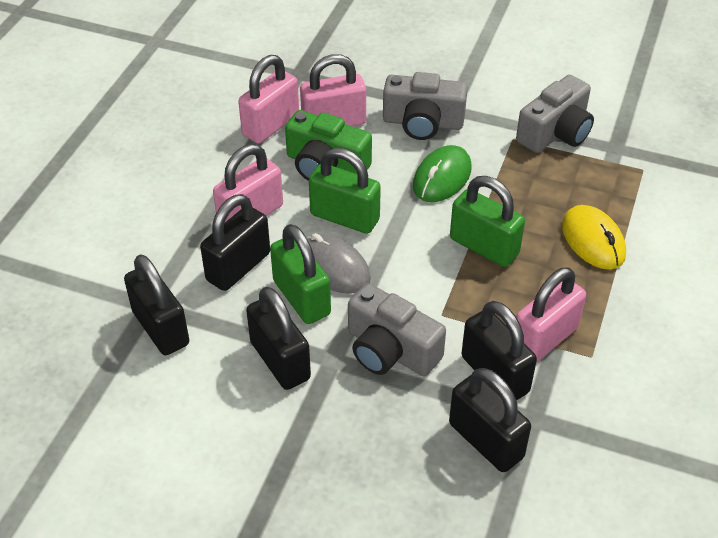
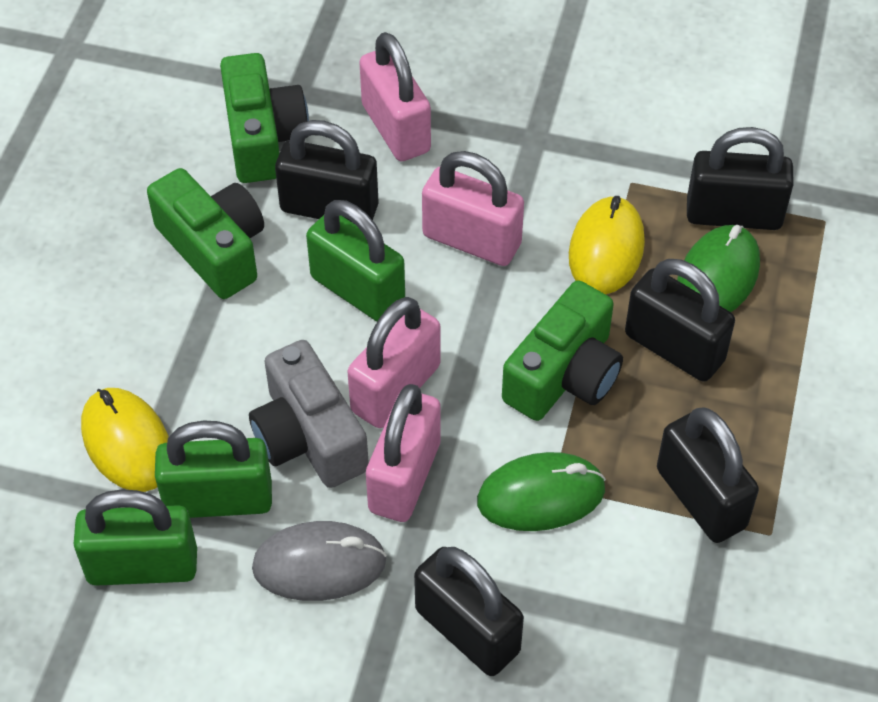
green camera: [285,110,372,181] = 1 -> [147,168,264,299] [220,53,309,183] [502,280,623,421] = 3
green mouse: [413,145,472,202] = 1 -> [477,452,606,531] [677,225,760,312] = 2
grey camera: [348,283,446,376] [383,72,468,140] [516,75,594,153] = 3 -> [249,340,369,488] = 1
yellow mouse: [562,205,626,270] = 1 -> [81,388,169,492] [569,196,645,294] = 2

